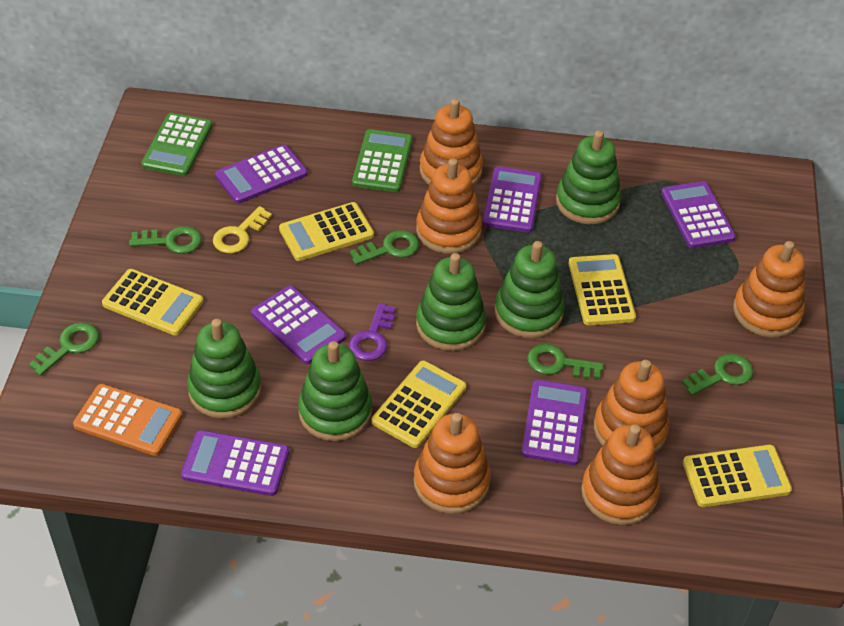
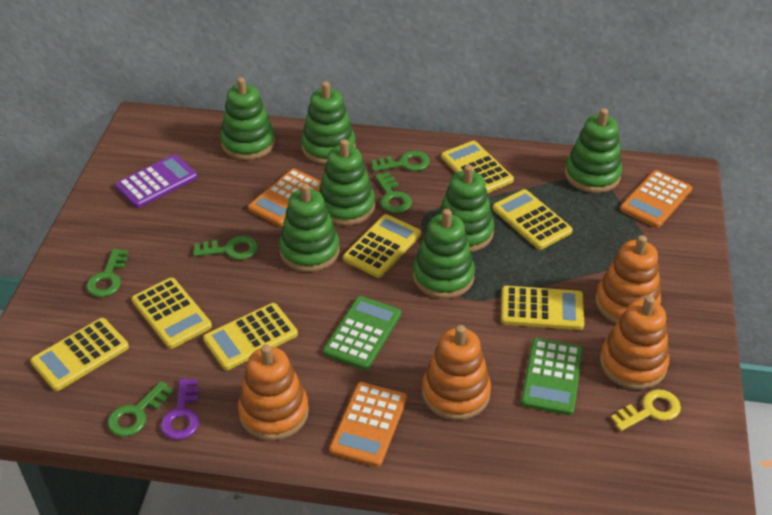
green stacking toy: [187,319,261,419] [298,341,372,441] [416,253,486,351] [495,241,565,338] [556,130,621,224] = 5 -> [220,77,275,160] [279,183,340,272] [301,81,356,164] [319,139,375,226] [413,209,475,299] [437,165,494,252] [565,108,622,193] = 7
orange calculator: [73,384,183,456] = 1 -> [248,169,322,226] [329,382,407,467] [620,170,692,228] = 3
orange stacking toy: [414,413,491,514] [416,158,482,254] [420,98,483,186] [581,425,660,525] [594,360,669,453] [733,241,805,338] = 6 -> [238,344,309,441] [422,325,491,420] [595,235,661,323] [600,296,669,390] = 4
purple calculator: [181,430,289,496] [215,144,308,204] [251,285,346,364] [483,166,542,233] [521,380,588,466] [661,181,736,248] = 6 -> [115,154,198,208] = 1
yellow calculator: [102,269,203,335] [279,202,374,261] [372,361,466,448] [569,254,636,326] [683,445,792,507] = 5 -> [30,318,129,391] [131,278,212,349] [203,303,298,370] [343,214,421,278] [441,141,514,193] [493,189,573,250] [501,286,584,330] = 7

